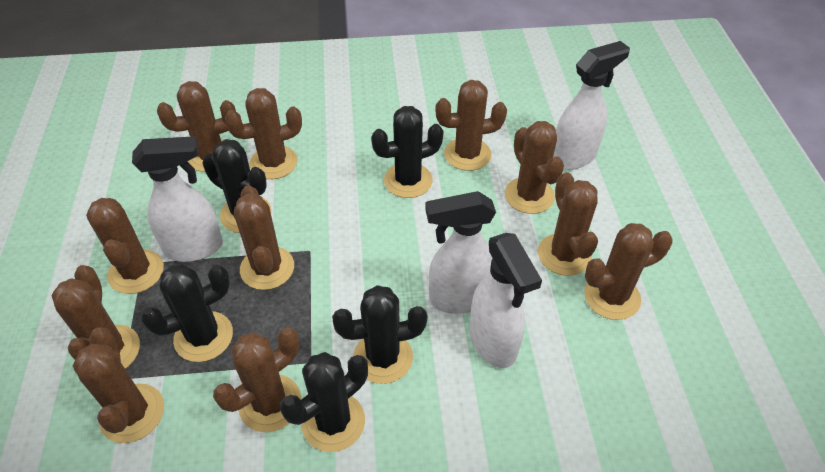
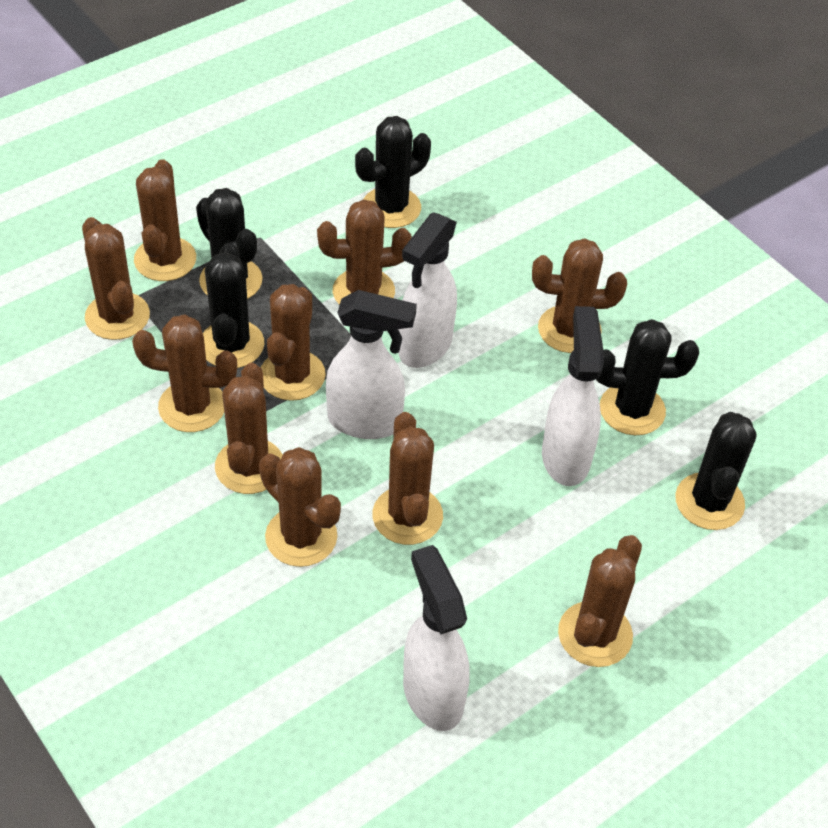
brown cactus: [52,265,140,369] [73,327,164,443] [86,198,164,294] [157,81,236,172] [213,327,301,432] [225,88,302,179] [234,185,294,290] [435,80,507,171] [505,121,564,214] [538,172,598,276] [584,223,673,320] = 11 -> [82,217,150,340] [132,314,237,432] [134,159,196,281] [215,363,283,494] [259,447,341,567] [261,284,326,401] [317,199,412,305] [372,412,443,545] [532,238,627,353] [558,535,642,667] = 10

